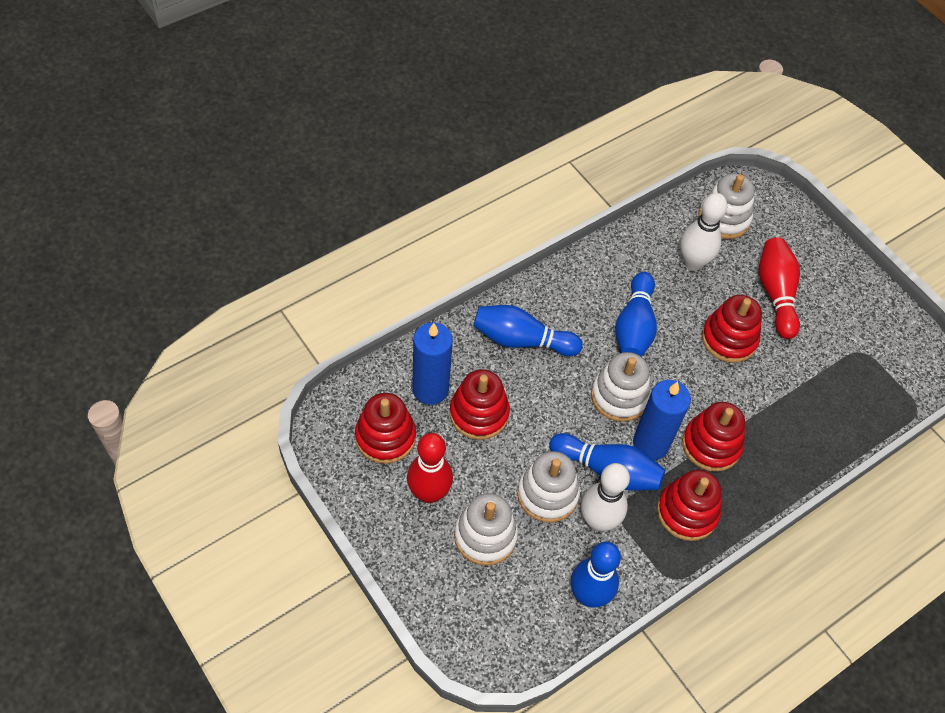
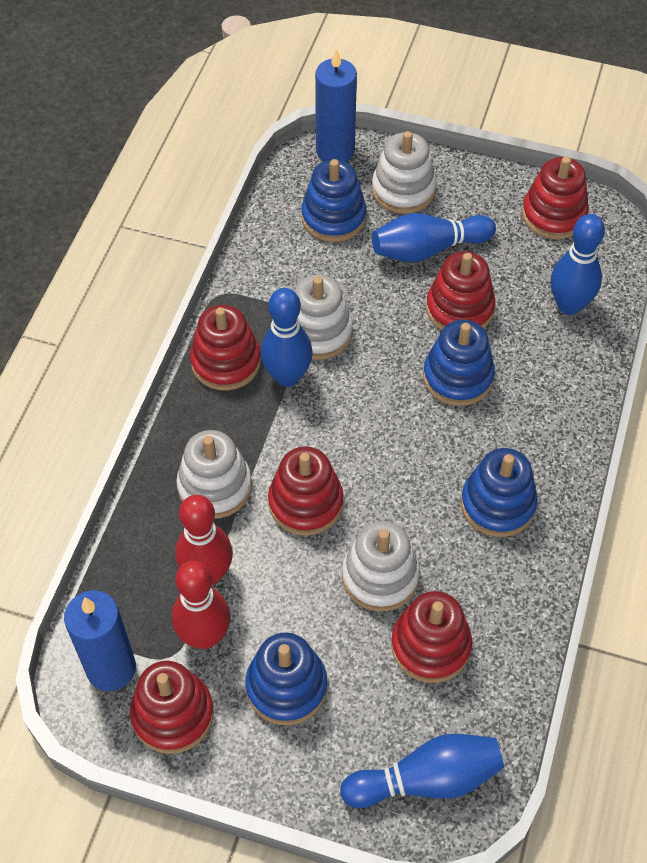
blue stacking toy: none = 0 -> [246,633,327,725] [301,159,367,242] [423,320,495,406] [461,448,538,537] = 4
red stacking toy: [355,393,416,464] [450,369,510,440] [657,470,722,541] [682,402,745,472] [702,295,762,363] = 5 -> [130,661,214,754] [190,305,261,391] [268,446,344,536] [391,591,472,683] [426,251,496,330] [522,156,589,239] = 6
white bowling pin: [581,463,630,531] [680,193,728,270] = 2 -> none = 0

